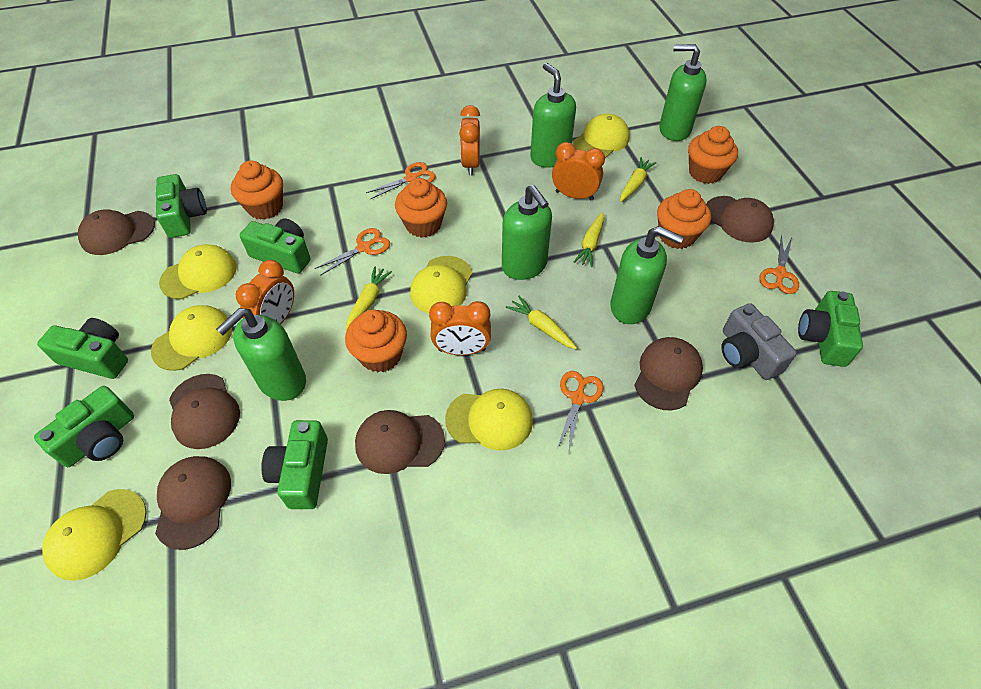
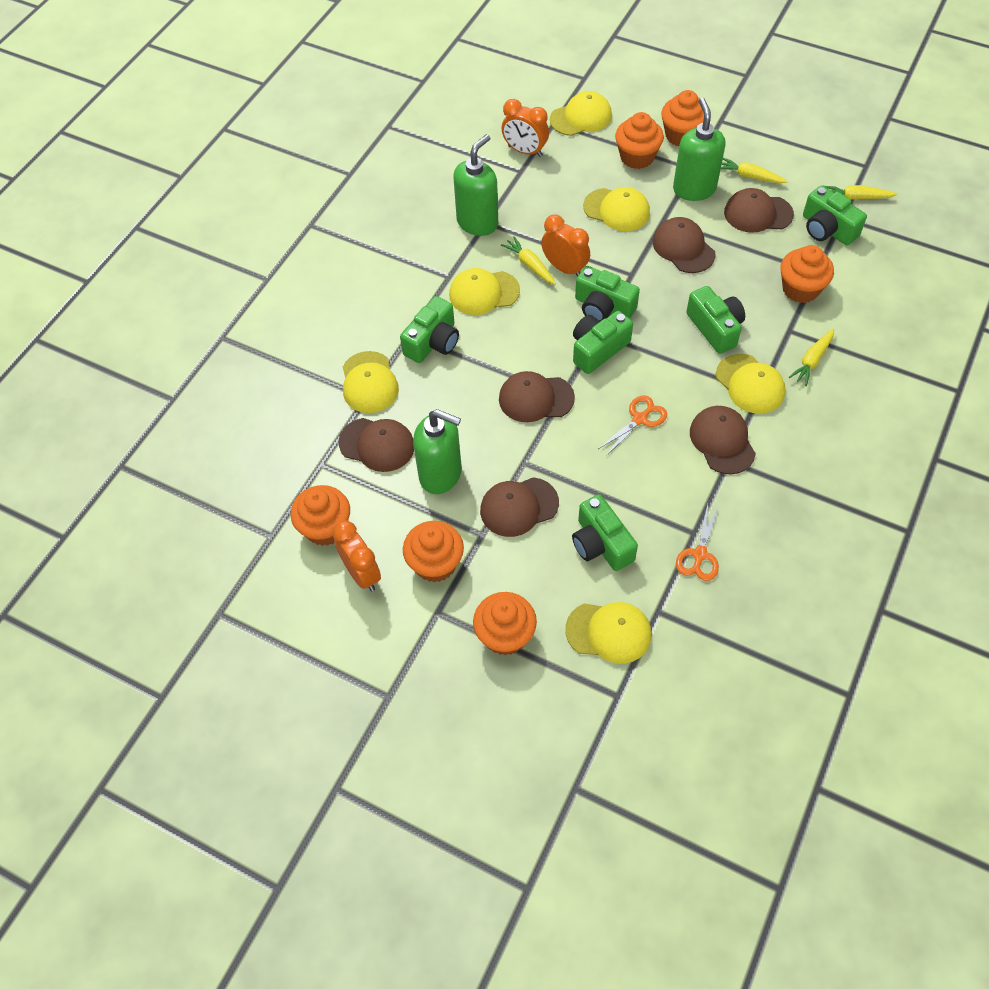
green soap dispenser: [216,308,306,401] [502,185,552,280] [530,63,576,168] [610,226,684,324] [659,44,707,141] = 5 -> [413,409,462,494] [453,134,498,236] [673,98,726,201] = 3
grey camera: [721,303,797,380] = 1 -> none = 0
orange clock: [235,260,294,324] [429,301,491,355] [459,105,480,175] [552,142,605,200] = 4 -> [332,520,381,591] [502,99,549,157] [541,215,590,277] = 3
orange cupcake: [231,160,283,220] [345,310,407,372] [395,178,447,238] [657,189,711,249] [688,126,738,184] = 5 -> [291,485,350,546] [403,521,464,582] [473,592,537,656] [615,112,664,169] [661,90,704,146] [780,245,834,303] = 6
orange scissors: [315,228,390,276] [366,162,436,199] [557,371,604,451] [760,235,799,294] = 4 -> [598,395,667,456] [676,504,719,581] = 2

